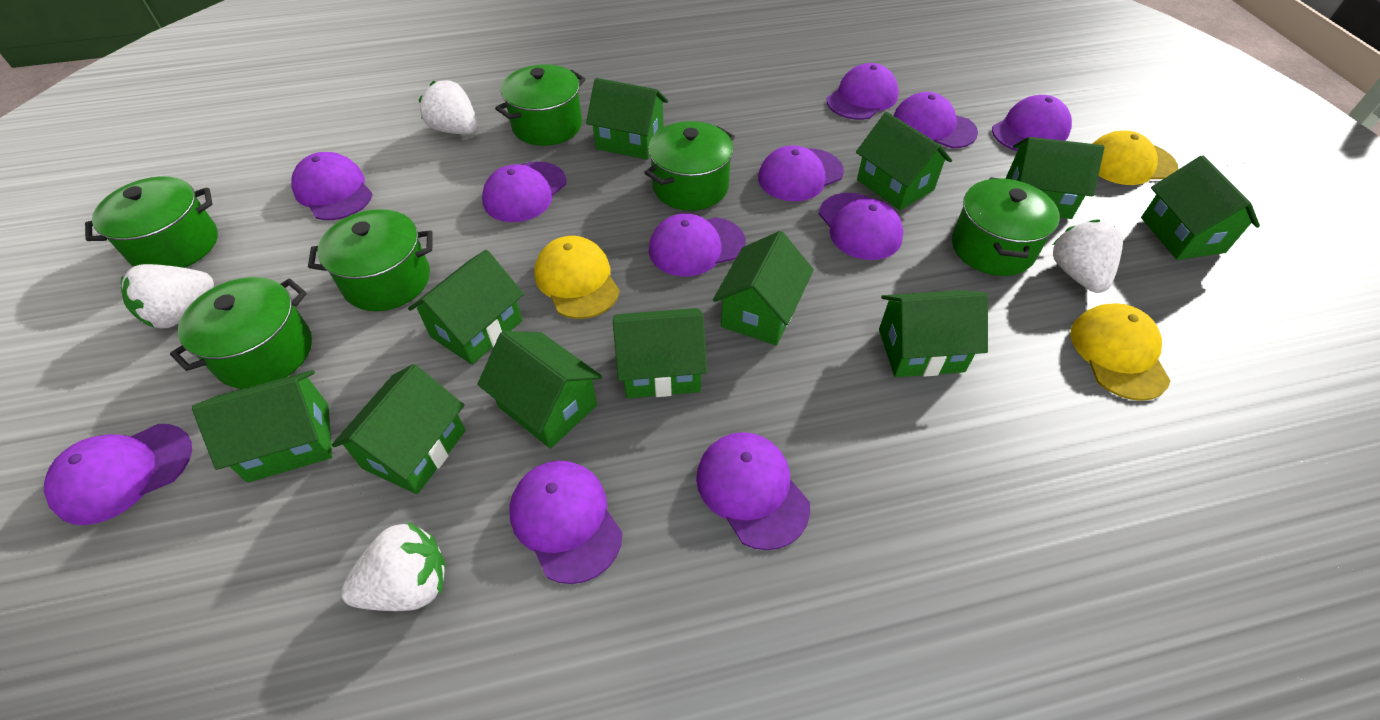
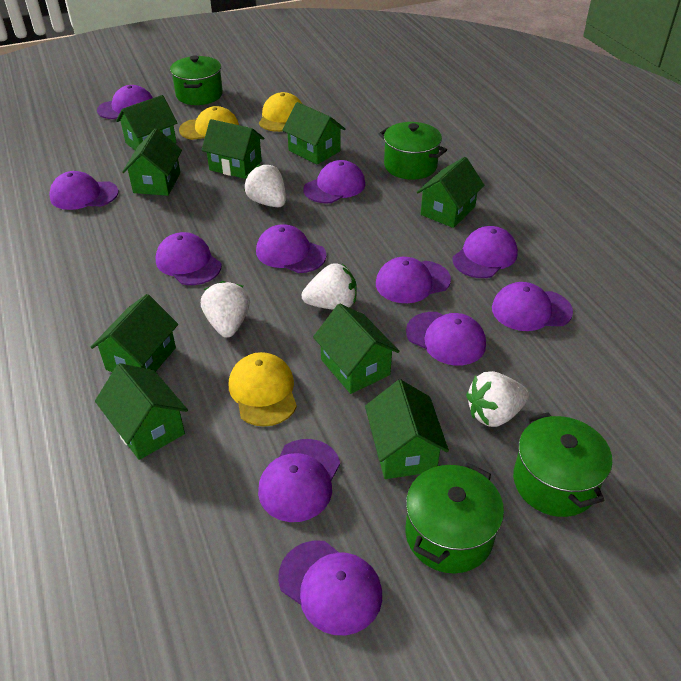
green house: [192,370,332,483] [332,364,466,494] [408,250,524,365] [477,331,602,449] [586,78,668,160] [613,308,707,398] [713,231,814,346] [856,112,952,210] [879,290,988,377] [1005,137,1104,219] [1141,155,1260,260] = 11 -> [91,294,178,372] [95,363,188,460] [116,95,177,150] [122,128,182,196] [201,119,264,179] [282,102,345,165] [313,304,400,394] [365,380,449,479] [417,157,484,228] = 9
green pot: [85,176,218,268] [170,277,312,389] [308,209,433,311] [495,64,586,146] [644,121,735,211] [952,177,1060,276] = 6 -> [170,55,223,105] [379,122,447,180] [406,462,504,573] [513,412,612,517] = 4

